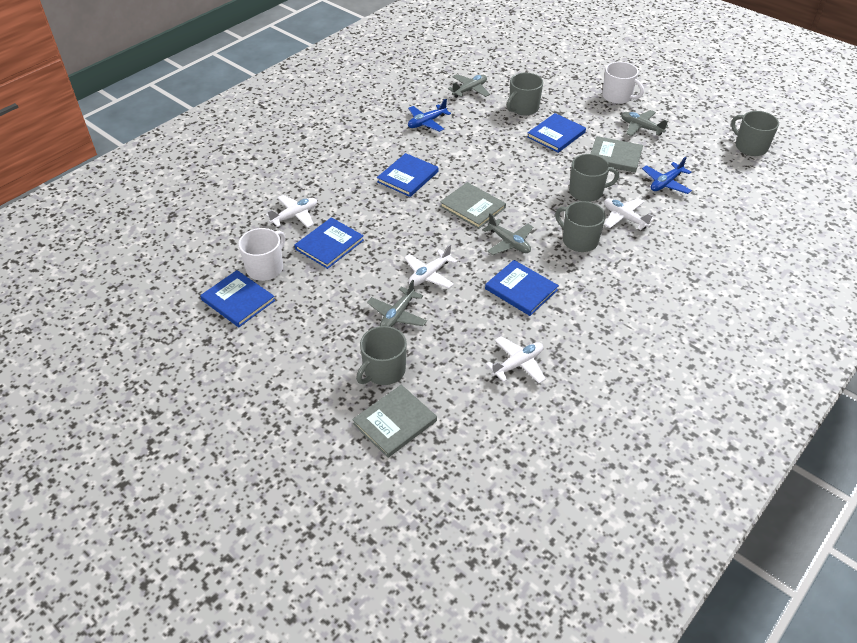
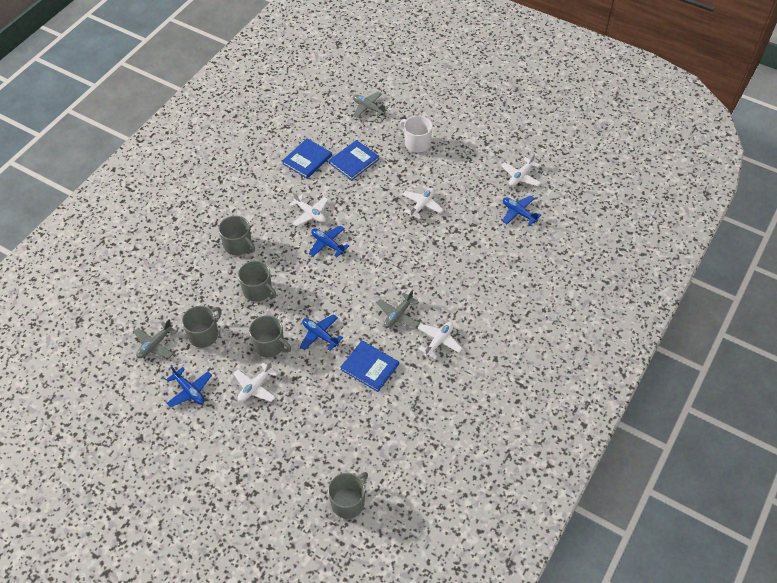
blue book: [200,270,275,327] [295,217,364,269] [377,153,438,197] [485,260,559,316] [527,113,586,153] = 5 -> [282,138,332,179] [329,140,379,180] [340,340,399,392] = 3
blue plane: [408,99,451,132] [642,157,692,194] = 2 -> [166,366,212,408] [300,314,343,351] [309,225,349,257] [502,195,541,226] = 4
grey book: [352,385,437,458] [440,182,506,229] [590,136,643,173] = 3 -> none = 0
grey plane: [367,280,427,327] [448,74,490,98] [482,213,533,255] [621,110,668,136] = 4 -> [134,319,177,358] [353,92,388,118] [377,290,420,328] = 3
white mug: [238,228,285,281] [602,62,644,104] = 2 -> [400,115,433,153] = 1
white plane: [266,195,317,228] [404,244,458,289] [486,336,546,383] [604,198,654,230] = 4 -> [233,361,278,402] [289,192,328,226] [402,188,444,219] [418,322,463,359] [501,154,541,186] = 5

